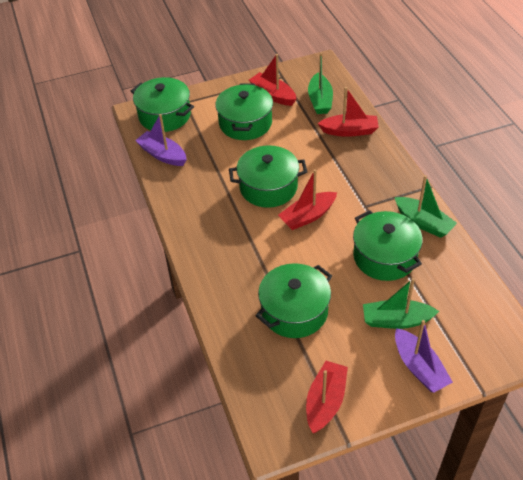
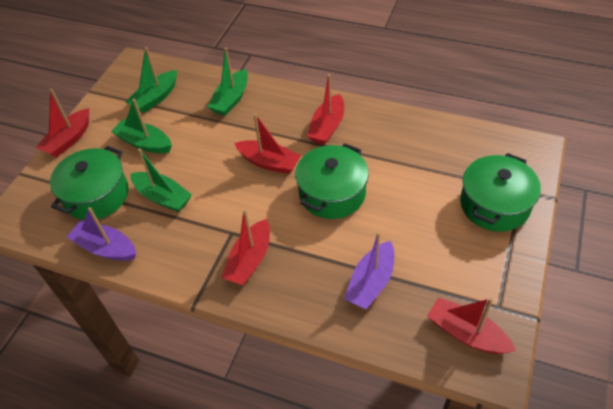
green boat: [308,52,333,114] [363,278,439,329] [395,175,457,238] = 3 -> [111,99,172,153] [126,47,177,113] [130,148,192,212] [207,48,248,116] = 4
green pot: [131,77,194,132] [215,83,273,140] [229,145,307,208] [256,263,332,338] [353,210,423,281] = 5 -> [50,146,128,220] [295,143,369,219] [460,153,541,232] = 3
red boat: [249,54,296,106] [278,169,337,230] [306,361,348,433] [318,87,379,137] = 4 -> [36,89,89,157] [221,209,270,285] [234,113,301,174] [307,74,344,145] [427,297,516,354] = 5

